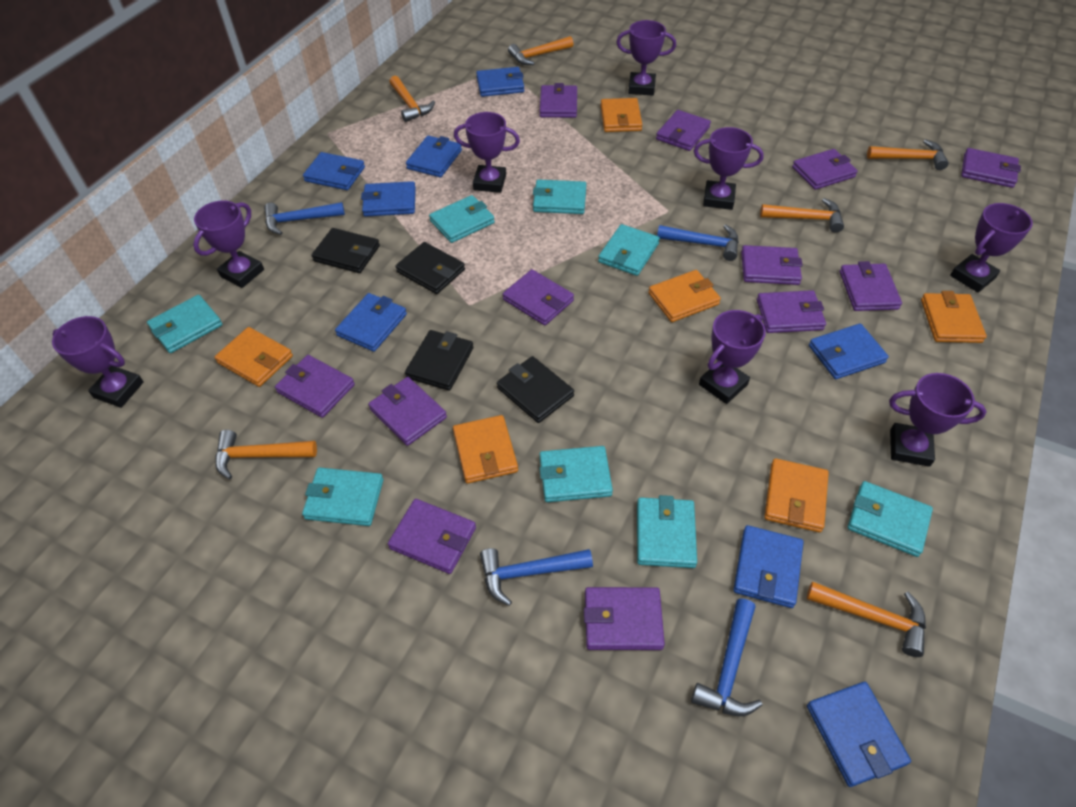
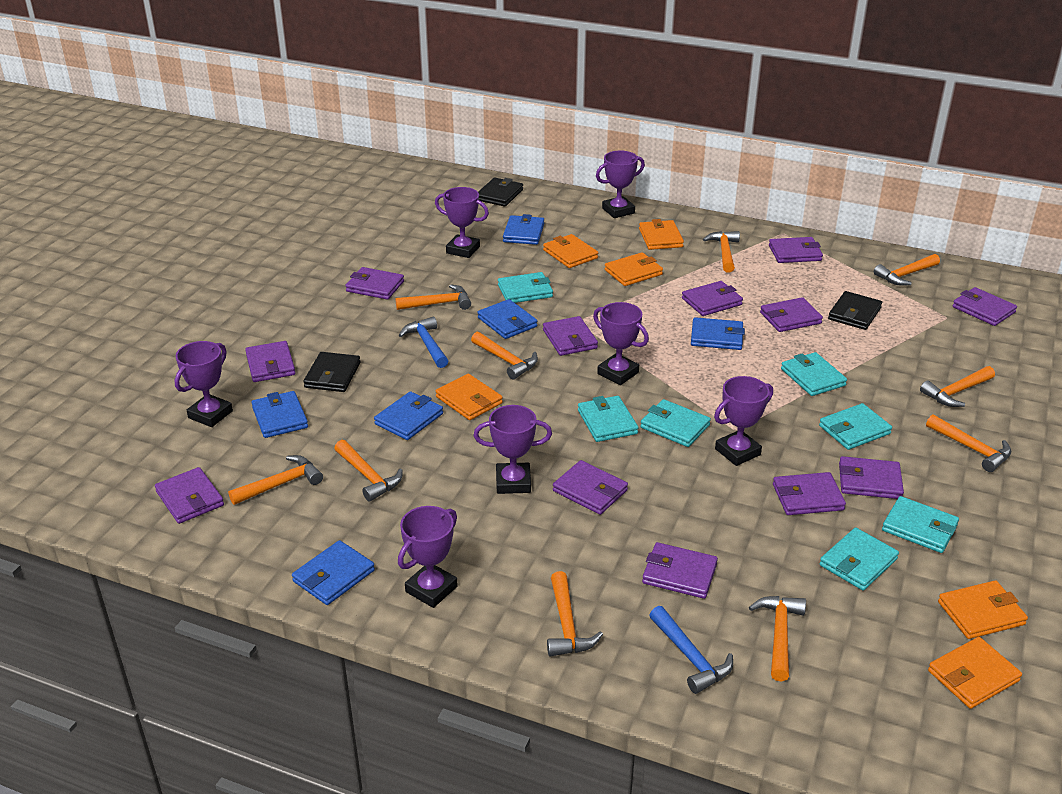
black wallet: [311,228,380,273] [395,242,465,294] [405,330,473,391] [497,356,574,423] = 4 -> [303,352,360,392] [478,177,523,207] [828,291,882,330] = 3
blue hammer: [264,202,345,235] [480,548,593,606] [657,225,739,261] [691,598,762,716] = 4 -> [399,316,448,368] [649,606,733,694] = 2
blue wallet: [303,152,365,190] [335,293,407,352] [361,181,416,217] [406,136,462,177] [476,67,524,97] [733,525,804,608] [807,682,911,787] [809,323,889,379] = 8 -> [251,391,308,438] [292,540,375,605] [374,391,443,440] [478,299,537,339] [503,214,544,245] [691,317,745,350] = 6
orange hammer: [215,430,317,479] [389,75,435,122] [508,36,573,65] [760,198,844,233] [807,582,926,657] [867,139,949,170] = 6 -> [228,455,323,505] [334,440,403,502] [395,284,471,310] [471,332,538,380] [547,571,603,657] [703,231,740,272] [749,596,806,681] [874,254,940,286] [920,366,995,407] [926,415,1011,472] = 10
purple trophy: [52,316,144,408] [193,201,264,288] [454,112,520,193] [616,20,676,96] [694,127,764,210] [699,310,766,404] [889,373,986,467] [950,203,1033,293] = 8 -> [175,341,233,427] [398,506,458,608] [435,187,489,258] [474,405,552,494] [593,302,649,385] [596,150,645,218] [714,376,773,466] = 7
turquoise wallet: [147,295,223,353] [302,467,383,526] [429,195,495,243] [533,179,586,214] [539,446,613,502] [598,224,660,276] [637,495,697,568] [848,481,933,557] = 8 -> [498,272,553,303] [578,396,638,442] [641,399,711,447] [781,352,847,396] [819,403,892,450] [820,527,899,591] [882,496,959,553] = 7

